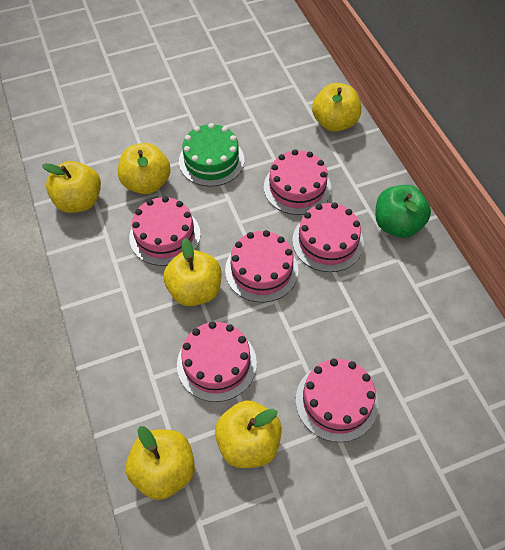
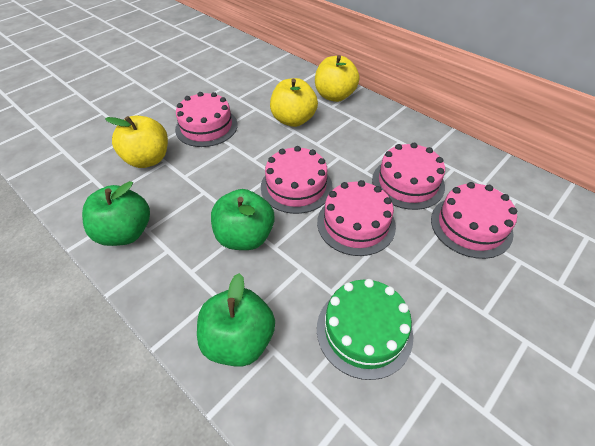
green apple: [375,185,431,238] = 1 -> [82,181,150,246] [197,273,275,367] [211,189,275,250] = 3
pink cake: [129,196,201,266] [177,321,257,402] [225,230,298,303] [264,149,331,215] [292,202,364,272] [296,359,378,442] = 6 -> [175,92,238,147] [261,146,332,214] [317,180,396,256] [372,142,445,210] [431,182,517,259] = 5
yellow apple: [42,161,101,213] [118,143,171,194] [126,426,195,500] [163,238,221,306] [215,400,282,468] [312,83,361,132] = 6 -> [105,116,168,168] [270,78,318,127] [315,55,359,102] = 3

